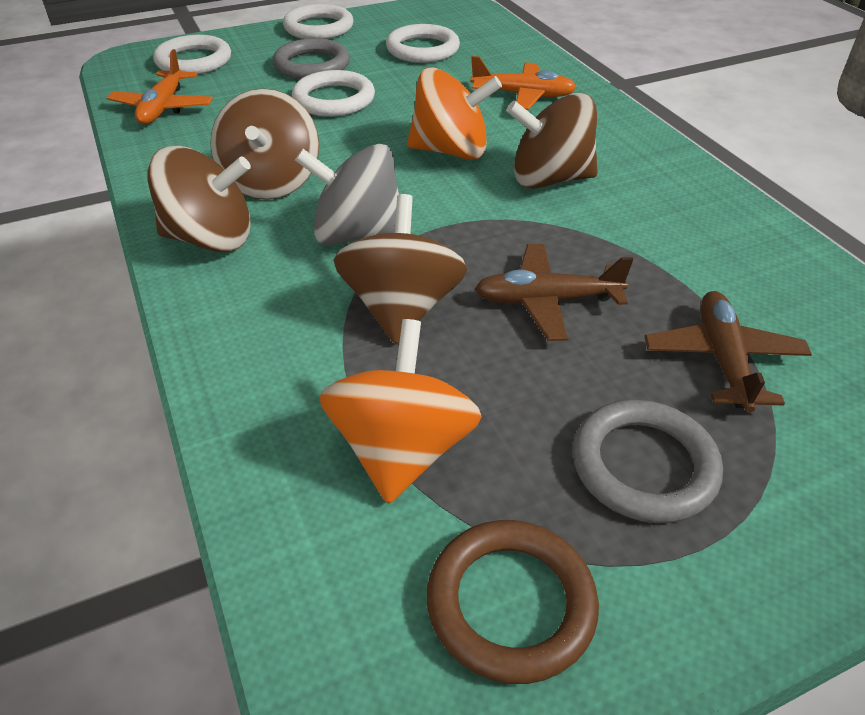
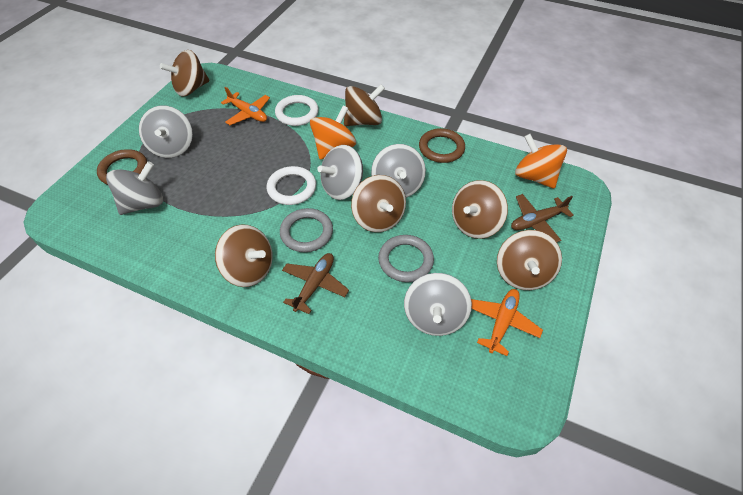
brown ring: [427,520,599,684] = 1 -> [97,149,147,185] [419,128,465,163] = 2
brown spinning top: [148,146,251,252] [210,88,319,200] [334,194,467,344] [506,93,598,189] = 4 -> [160,50,210,97] [215,225,273,287] [344,84,385,126] [351,175,406,232] [452,180,508,239] [497,230,562,290] = 6
grey spinning top: [295,144,399,245] = 1 -> [106,161,163,215] [139,105,193,158] [317,145,363,200] [371,144,426,198] [404,273,472,336] = 5
white ring: [153,35,231,74] [283,4,353,39] [292,70,375,117] [386,24,460,63] = 4 -> [267,166,316,205] [275,95,318,126] = 2

